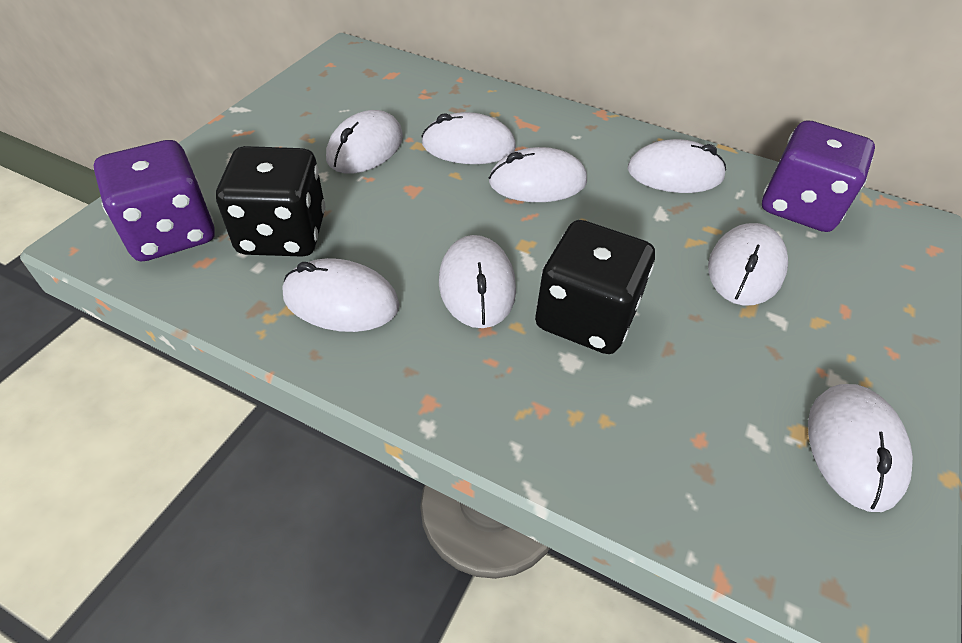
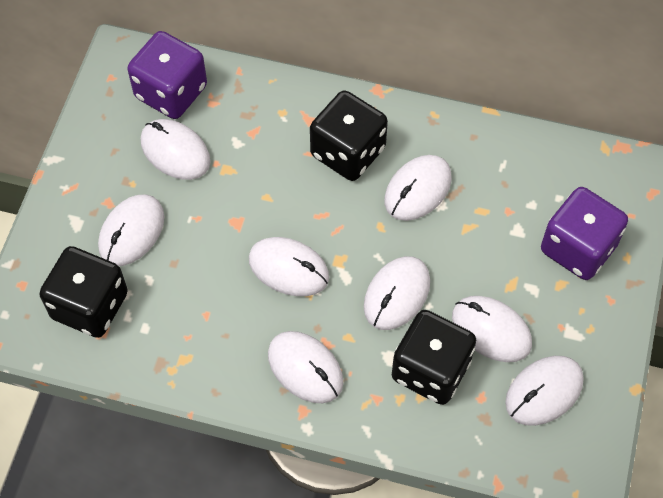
black dice: [216,146,325,257] [535,220,655,354] = 2 -> [39,246,128,338] [310,91,388,181] [392,310,476,405] = 3

